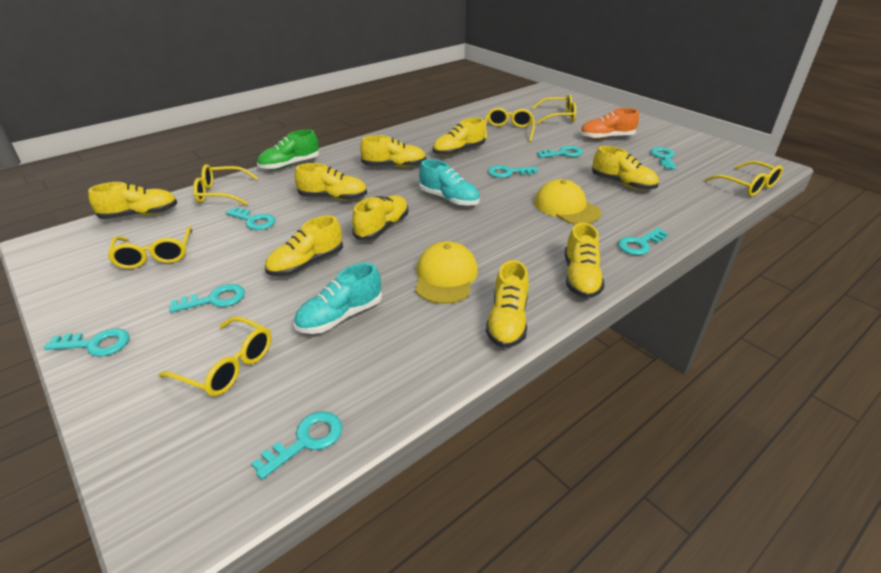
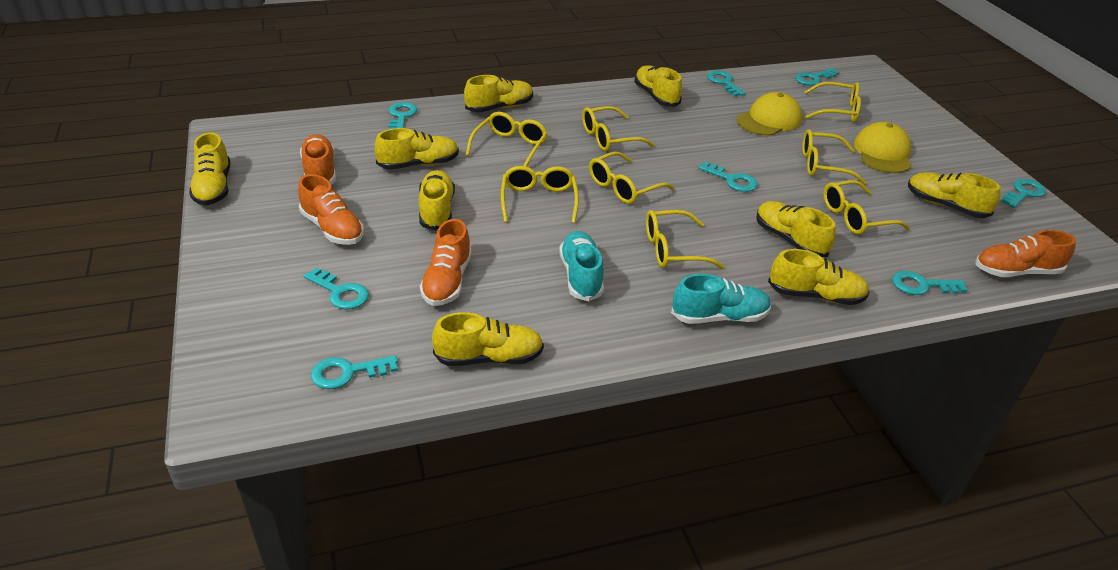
green shoe: [257,129,319,170] = 1 -> none = 0
orange shoe: [580,108,639,139] = 1 -> [298,174,364,245] [300,134,336,185] [420,219,472,306] [975,230,1076,277] = 4
yellow glasses: [107,227,192,269] [158,316,272,396] [193,164,258,205] [484,108,535,142] [532,94,576,124] [705,161,783,196] = 6 -> [466,112,548,167] [501,166,579,223] [582,106,655,151] [589,152,674,204] [646,210,725,269] [802,129,867,185] [804,82,861,122] [823,180,910,234] = 8

